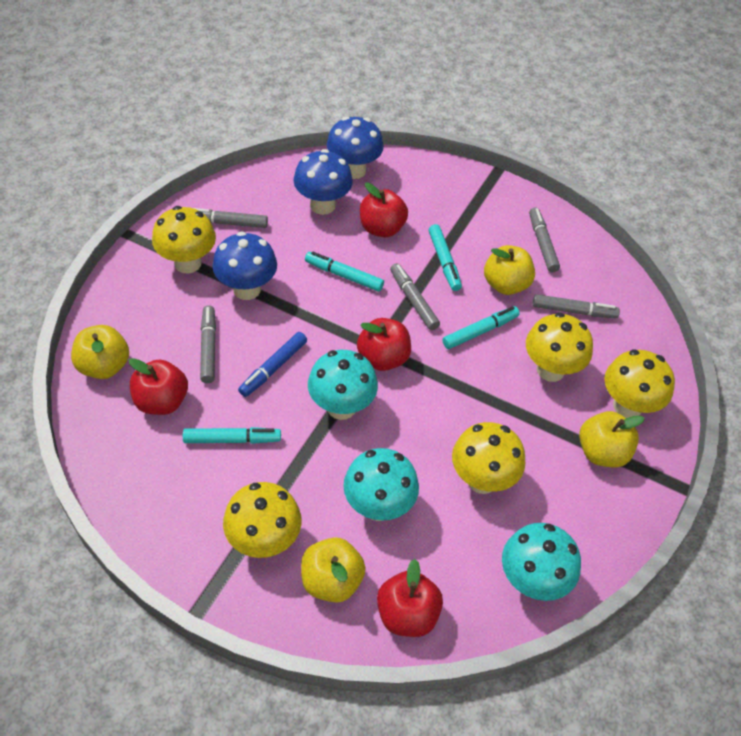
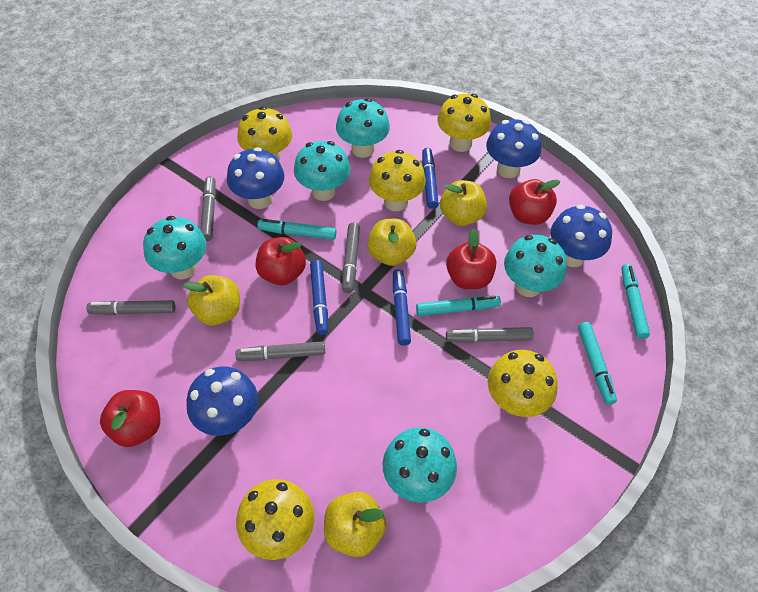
blue marker: [238,332,307,397] = 1 -> [310,260,328,335] [393,269,411,346] [422,148,439,209] = 3
blue mushroom: [213,231,277,300] [294,149,353,215] [327,116,384,179] = 3 -> [186,366,258,436] [227,147,284,209] [486,119,541,178] [550,205,612,267] = 4
turquoise mushroom: [308,350,378,420] [343,448,419,521] [502,523,581,601] = 3 -> [143,216,206,279] [294,141,350,201] [336,98,390,158] [382,427,457,503] [504,235,567,297] = 5

